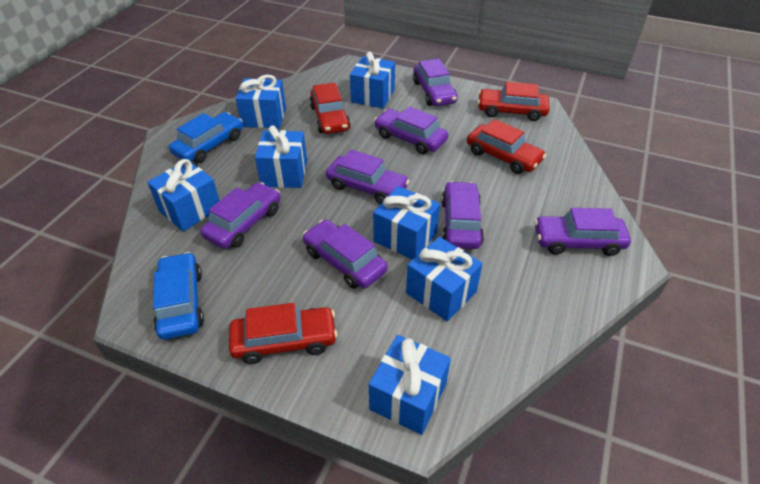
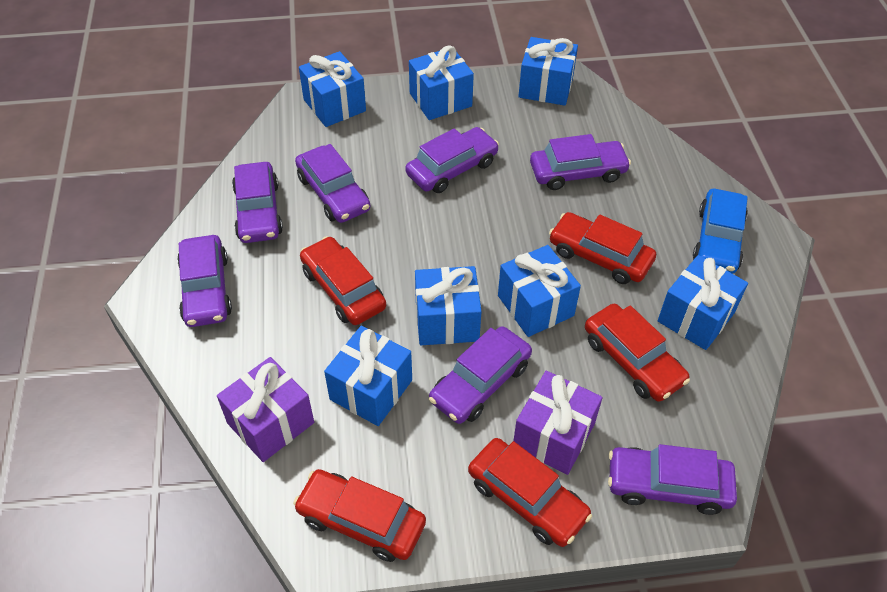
blue car: [153,252,204,340] [169,112,243,163] = 2 -> [693,189,748,274] = 1
purple gift: none = 0 -> [217,357,314,462] [513,371,602,475] = 2
red car: [229,303,338,364] [310,82,351,134] [467,119,546,174] [478,82,550,121] = 4 -> [293,469,426,562] [300,236,386,325] [468,438,592,547] [549,212,656,284] [585,304,690,402] = 5

